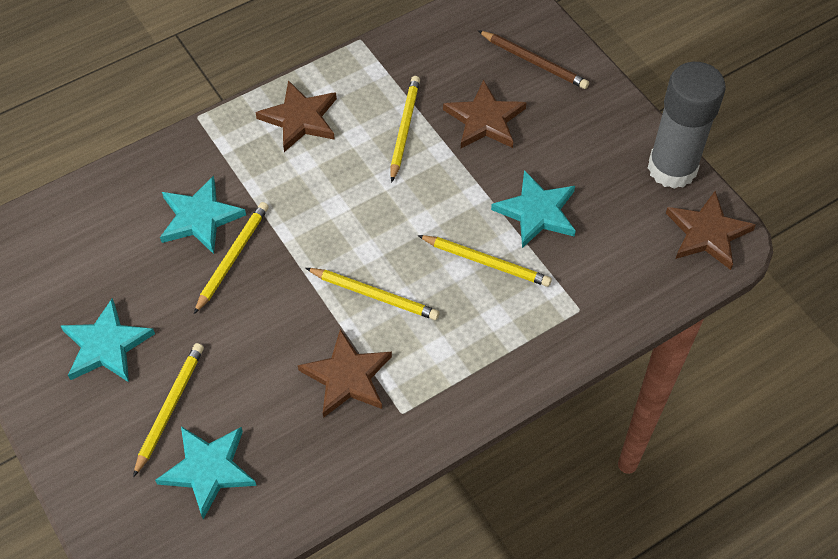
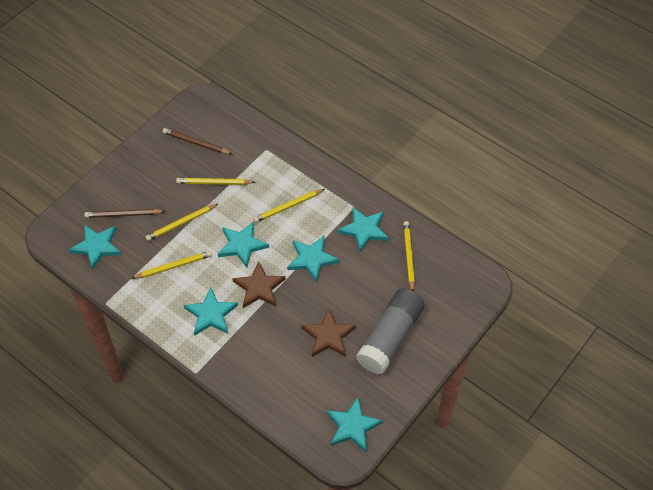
brown pencil: [478,30,589,89] = 1 -> [84,209,165,218] [163,128,232,154] = 2
brown star: [255,80,337,152] [298,329,392,418] [443,80,527,148] [666,191,756,270] = 4 -> [232,261,286,308] [301,308,356,357] = 2
turquoise star: [60,298,155,382] [155,426,257,519] [160,175,246,254] [491,170,576,248] = 4 -> [69,225,121,270] [184,287,238,336] [218,221,269,267] [287,236,339,283] [326,397,383,452] [338,207,389,252] = 6

